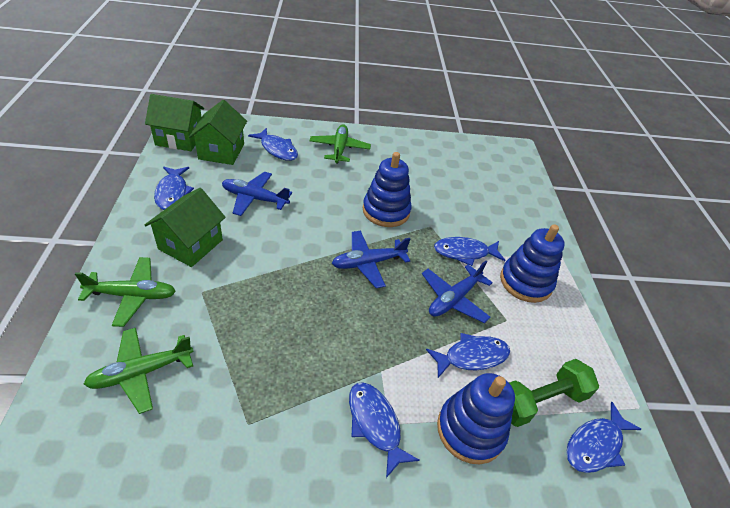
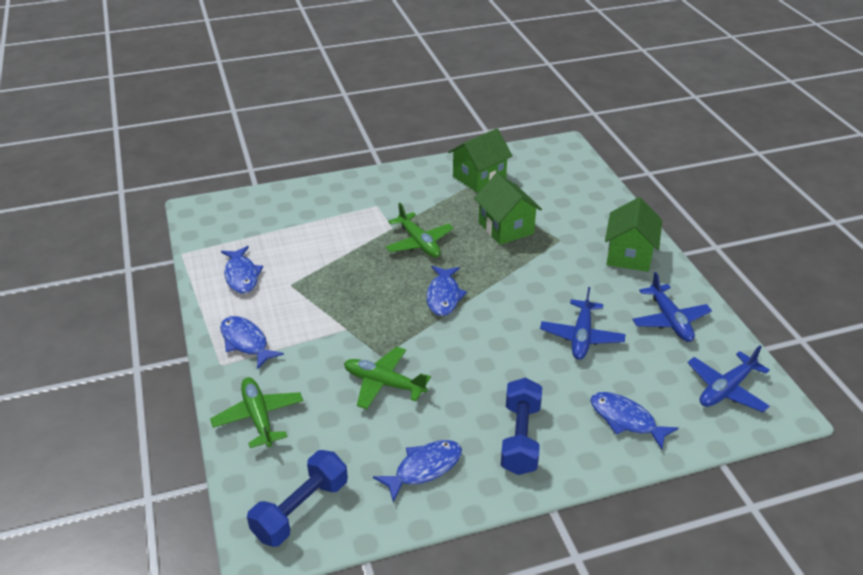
blue dumbbell: none = 0 -> [247,450,348,547] [501,377,542,475] = 2
blue fish: [154,167,194,210] [248,128,298,161] [349,382,420,478] [426,333,510,378] [434,237,505,266] [566,402,641,473] = 6 -> [220,316,284,370] [221,246,263,293] [373,440,462,502] [426,266,467,316] [590,392,679,450] = 5
blue stacking toy: [363,152,412,227] [437,373,515,464] [500,224,565,303] = 3 -> none = 0
green dumbbell: [509,359,599,427] = 1 -> none = 0

